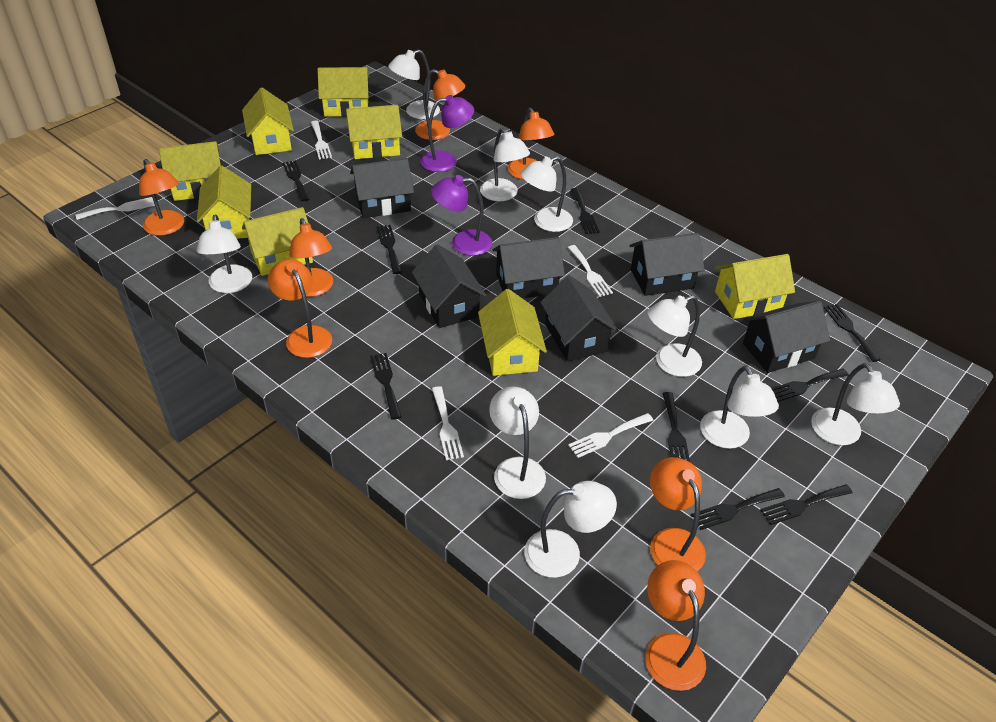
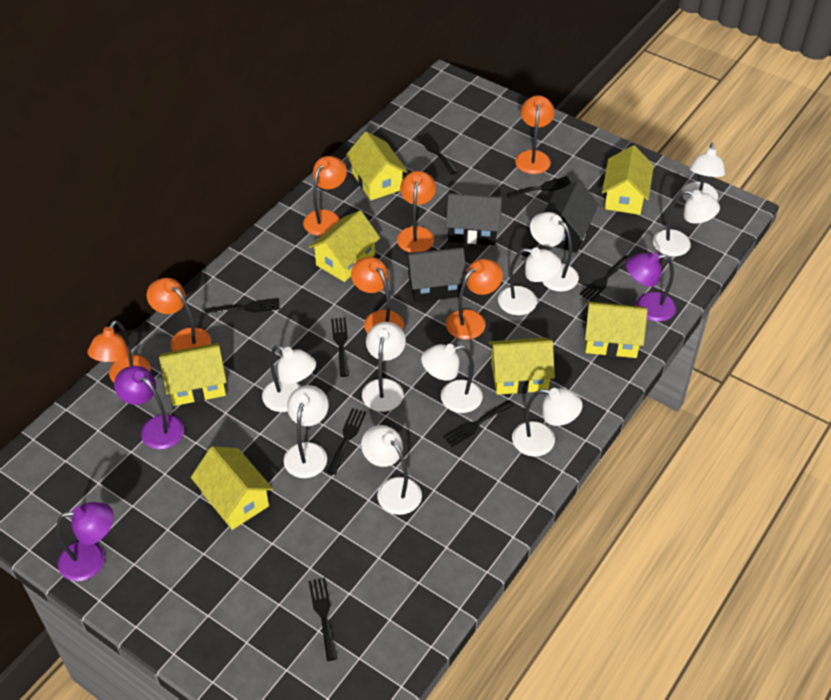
black fork: [283,160,309,201] [370,353,402,420] [376,225,402,274] [571,188,600,234] [662,392,690,462] [691,488,785,530] [760,484,853,525] [771,369,849,402] [824,304,881,362] = 9 -> [204,298,280,315] [309,578,338,661] [327,408,366,475] [331,317,349,377] [417,133,458,175] [443,400,514,447] [506,176,572,199] [580,255,630,301] = 8
black house: [350,158,414,218] [412,244,487,328] [493,237,565,299] [540,275,619,362] [629,233,705,296] [743,301,830,373] = 6 -> [405,247,467,302] [446,193,502,245] [544,181,599,253] = 3
purple lamp: [420,95,474,172] [431,175,492,256] = 2 -> [56,502,114,581] [114,366,184,449] [626,252,676,322] = 3
white fork: [76,197,155,220] [311,121,332,159] [432,386,464,460] [568,245,613,297] [568,413,654,458] = 5 -> none = 0
white lamp: [197,214,252,293] [388,50,440,119] [480,128,530,201] [489,386,546,499] [521,156,573,232] [524,481,617,578] [647,295,702,377] [700,366,779,449] [811,363,900,445] = 9 -> [262,345,316,412] [284,385,329,478] [361,425,422,515] [362,322,406,412] [421,344,483,413] [498,247,561,315] [512,388,583,457] [530,212,579,292] [653,190,720,256] [682,142,725,201] = 10
yellow house: [159,141,221,201] [197,166,251,239] [242,88,294,155] [242,207,313,276] [318,67,369,117] [346,105,402,159] [478,289,547,376] [715,254,795,319] = 8 -> [159,343,227,406] [191,446,273,530] [309,211,380,282] [346,131,408,200] [489,338,555,395] [585,301,648,358] [602,145,654,215] = 7

